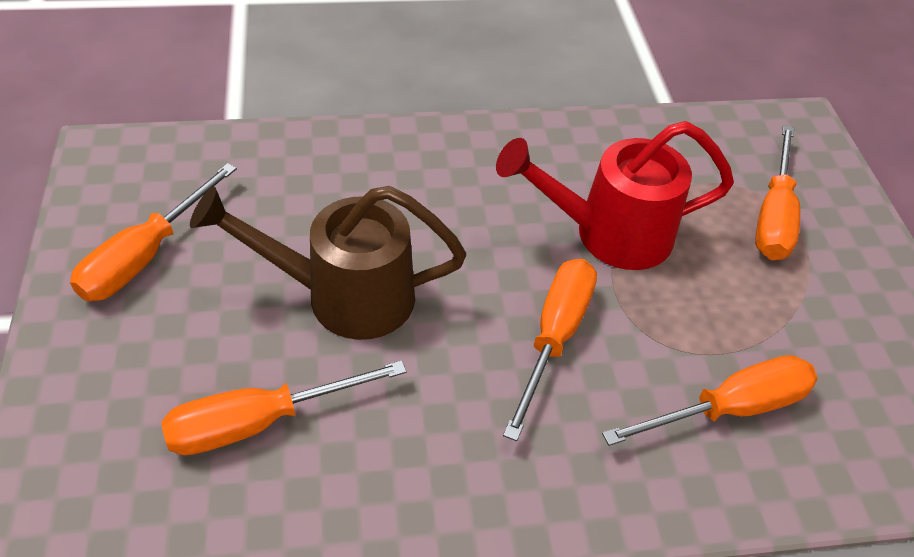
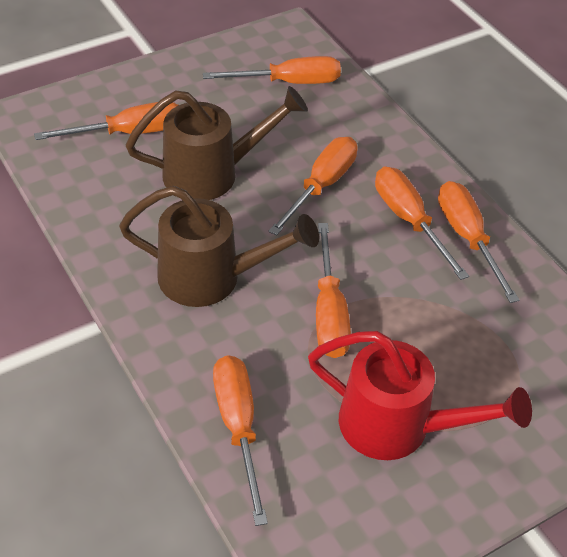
brown watering can: [190,186,466,340] = 1 -> [119,186,319,307] [126,86,308,200] = 2
orange screwdriver: [70,163,237,301] [161,360,407,455] [503,259,597,441] [602,355,818,446] [755,125,800,260] = 5 -> [34,102,178,140] [203,56,341,84] [213,355,268,526] [268,137,358,236] [316,223,351,358] [375,167,469,280] [438,181,519,303] = 7

